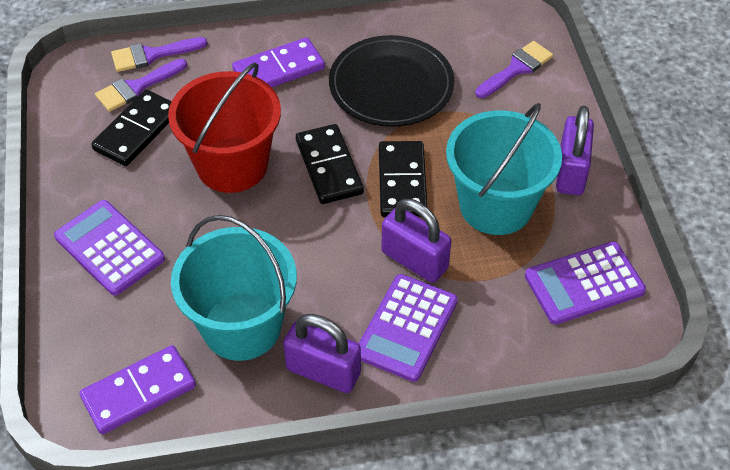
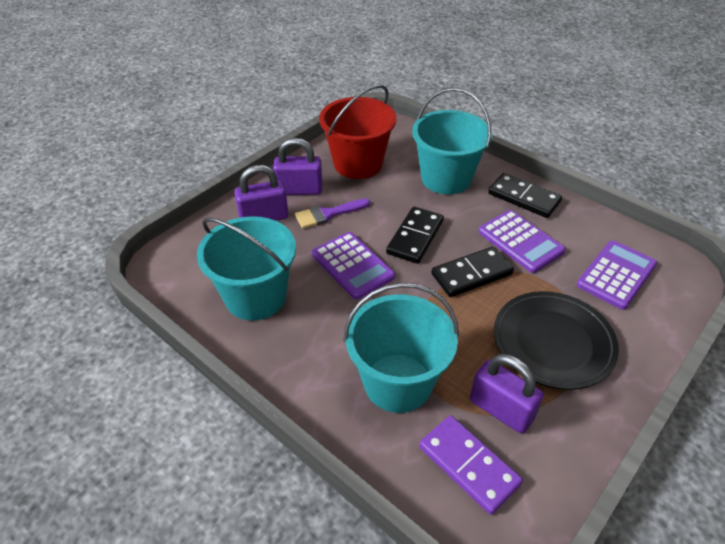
purple brush: [95,59,187,112] [111,37,208,72] [475,41,553,98] = 3 -> [295,199,370,229] = 1
purple domino: [79,345,196,435] [232,37,325,88] = 2 -> [419,416,523,515] = 1
turquoise bucket: [171,215,297,361] [446,103,562,235] = 2 -> [197,216,296,321] [343,282,459,413] [412,88,492,194] = 3

